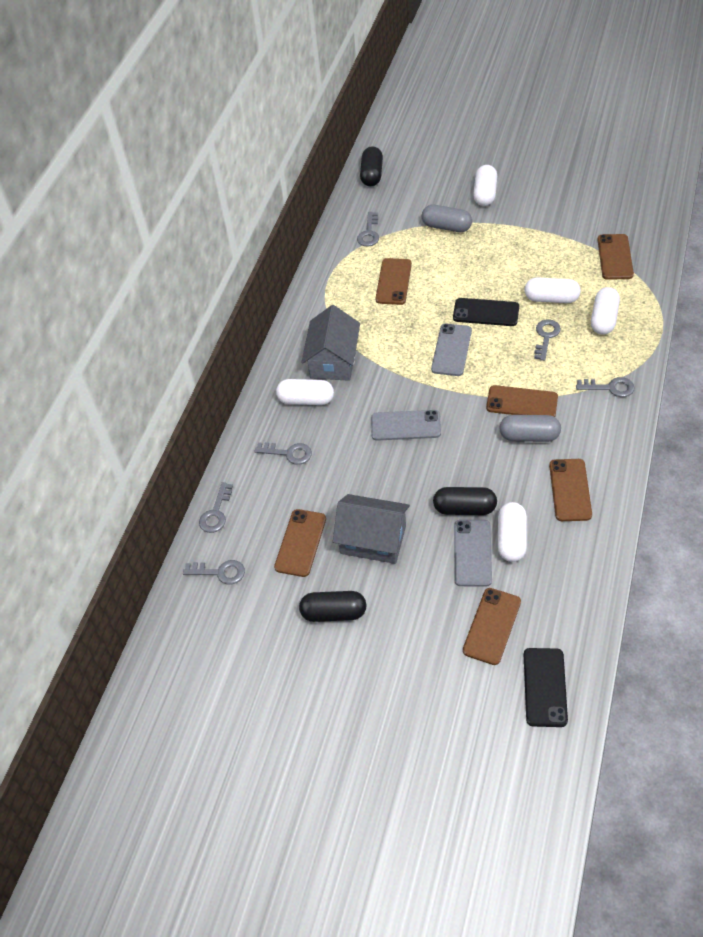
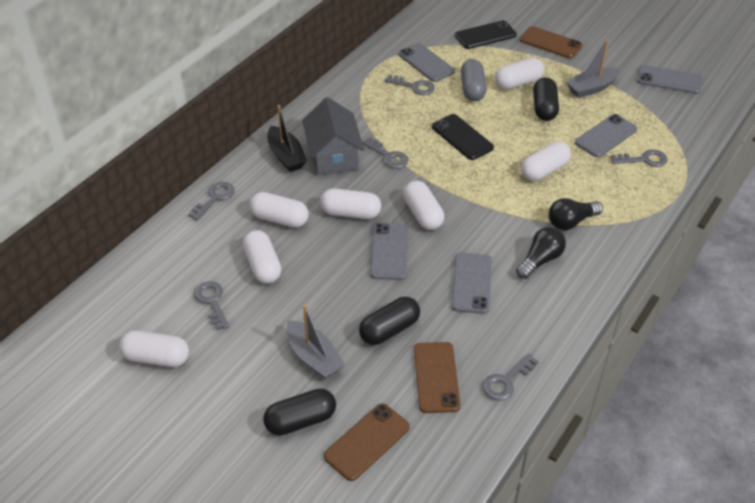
black boat: none = 0 -> [268,105,307,172] = 1
black light bulb: none = 0 -> [516,227,566,279] [549,198,603,230] = 2
brown phone: [274,509,326,577] [375,258,412,305] [463,588,521,665] [486,385,558,417] [549,459,592,521] [597,234,634,280] = 6 -> [324,403,410,481] [414,342,460,413] [520,26,583,59] = 3
grey boat: none = 0 -> [286,305,345,379] [566,40,620,98] = 2
grey capsule: [422,205,472,232] [499,415,561,442] = 2 -> [461,59,487,101] = 1
grey house: [301,305,360,381] [333,494,410,564] = 2 -> [302,97,364,175] = 1
grey phone: [371,410,441,441] [431,324,472,376] [454,520,492,587] = 3 -> [370,223,408,280] [398,43,455,82] [451,253,492,314] [575,114,637,157] [637,65,702,94] = 5
white capsule: [276,379,334,405] [473,165,497,206] [498,502,527,562] [525,277,581,303] [591,287,620,335] = 5 -> [119,330,189,367] [243,230,281,284] [250,192,309,227] [320,188,381,219] [403,181,444,230] [495,58,544,90] [521,142,571,181] = 7

